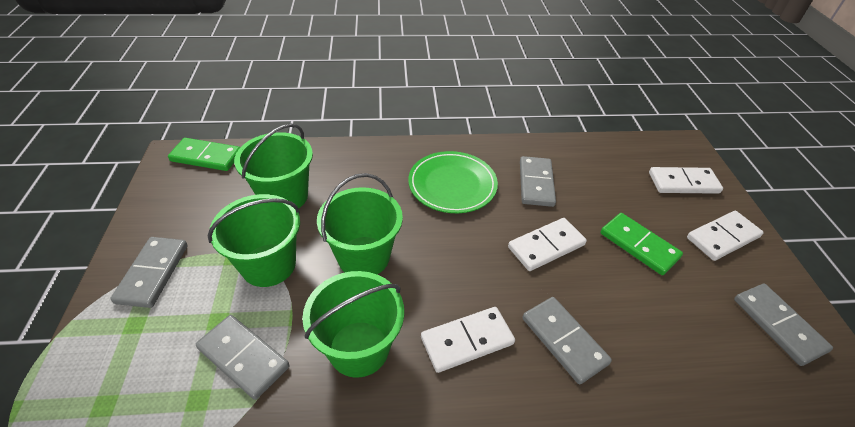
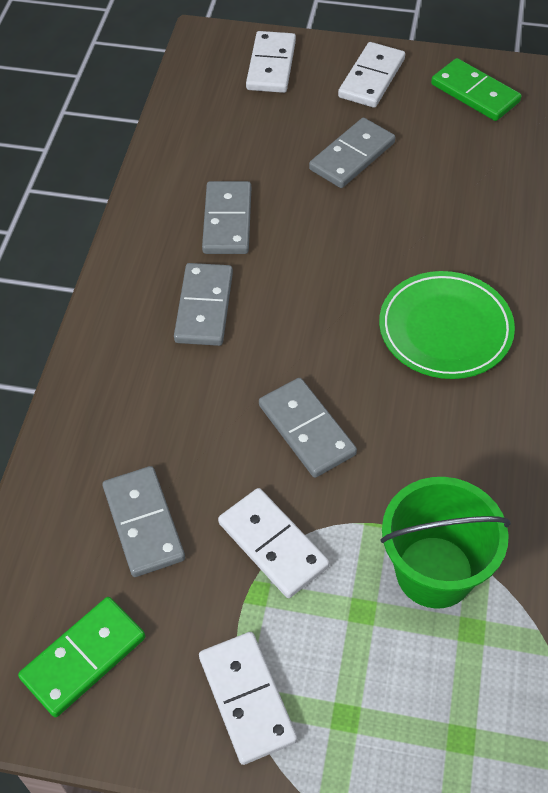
green bucket: [207,194,300,287] [234,124,313,208] [302,271,404,378] [317,173,403,274] = 4 -> [380,477,511,609] = 1

